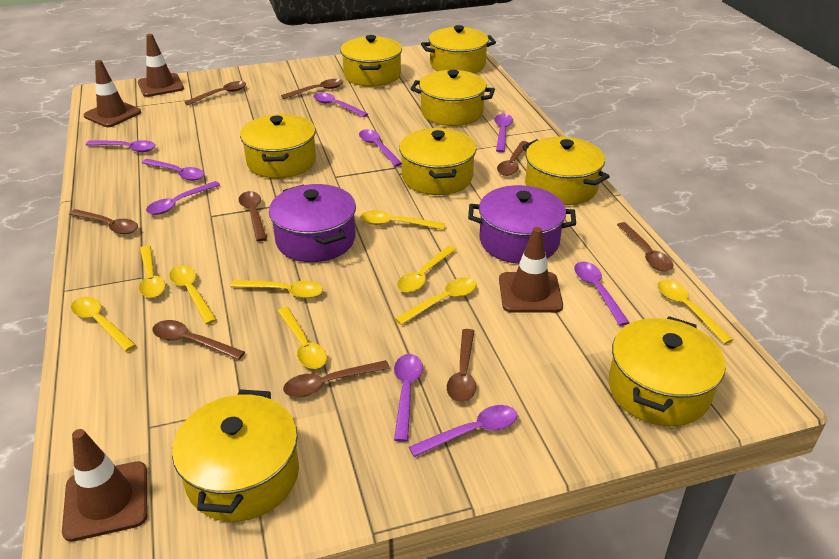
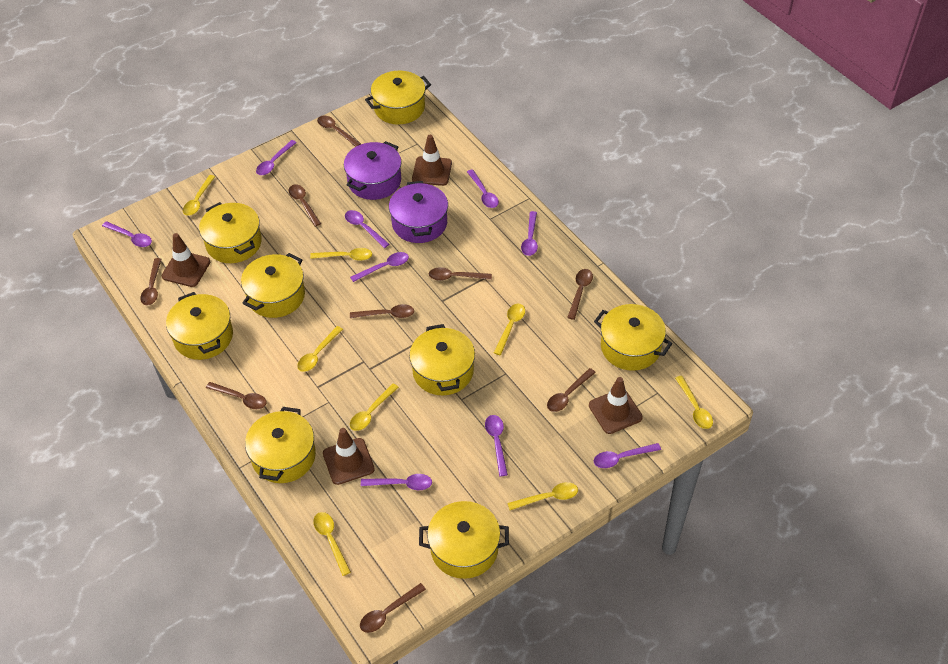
yellow spoon: [71,297,136,352] [139,245,165,298] [169,266,217,325] [230,280,323,298] [278,307,327,369] [361,210,445,230] [395,277,477,325] [397,245,457,293] [657,280,733,344] = 9 -> [183,175,215,216] [297,326,343,372] [310,248,372,261] [313,512,351,576] [350,383,399,431] [494,304,525,355] [507,482,578,510] [675,376,713,429] = 8

